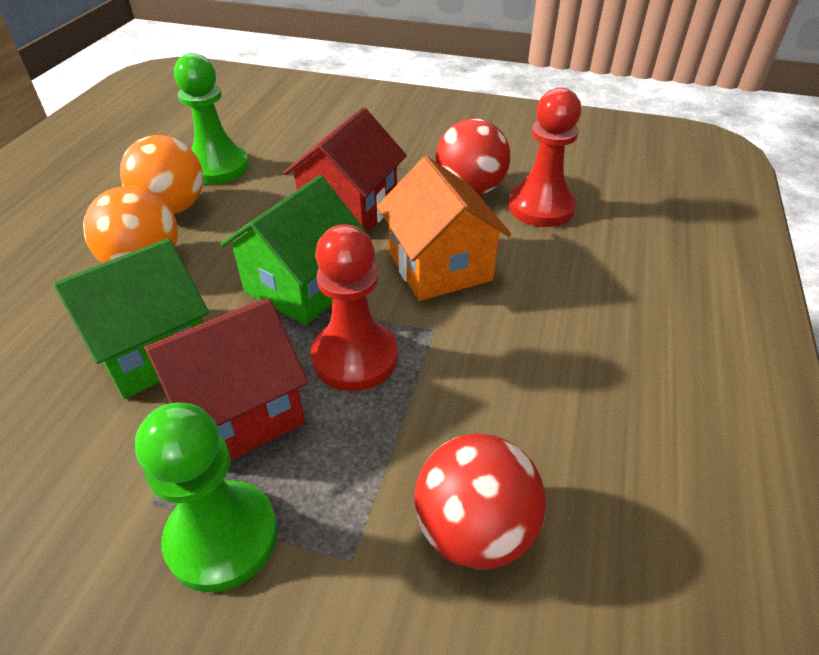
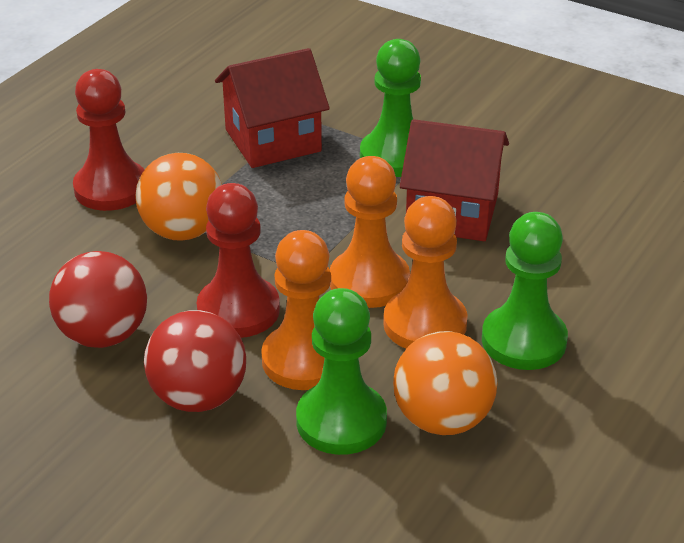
green house: [53,238,209,399] [220,175,367,325] = 2 -> none = 0
green pawn: [135,402,277,592] [174,53,249,184] = 2 -> [296,288,387,455] [360,39,421,177] [482,212,568,370] = 3
orange house: [377,156,511,301] = 1 -> none = 0
orange pawn: none = 0 -> [261,230,331,390] [330,156,410,308] [383,196,468,349] = 3

